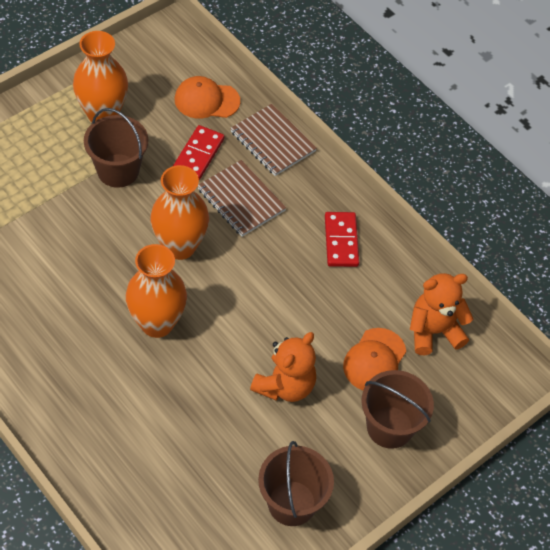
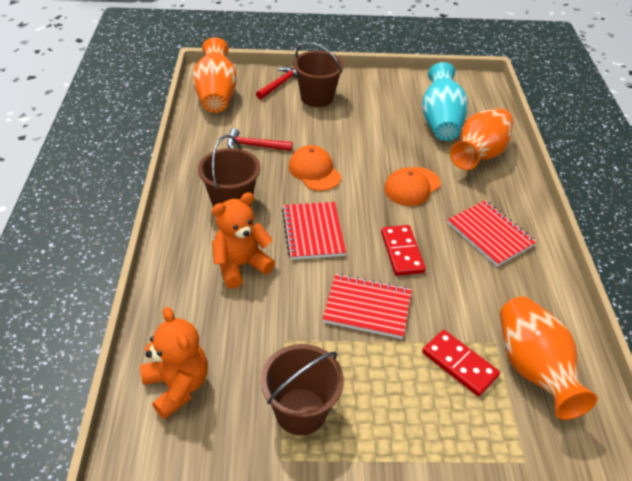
brown notebook: [198,160,286,237] [230,104,317,176] = 2 -> none = 0
red hammer: none = 0 -> [227,128,293,151] [256,67,297,100] = 2
red notebook: none = 0 -> [282,202,346,260] [323,274,412,339] [447,200,536,266] = 3
turquoise vase: none = 0 -> [422,62,468,141] = 1

